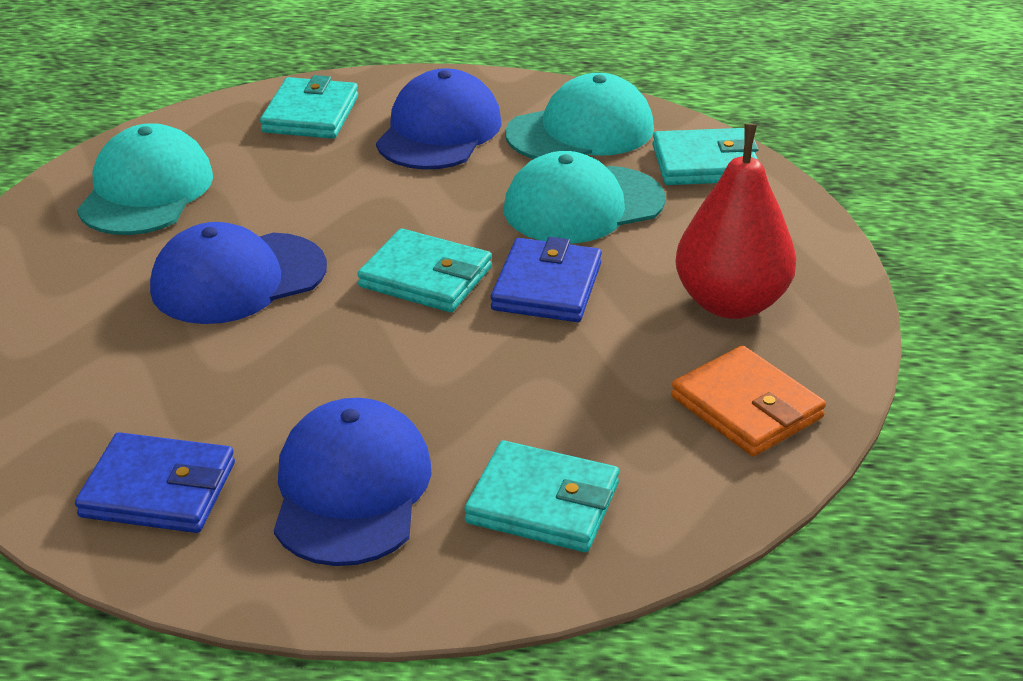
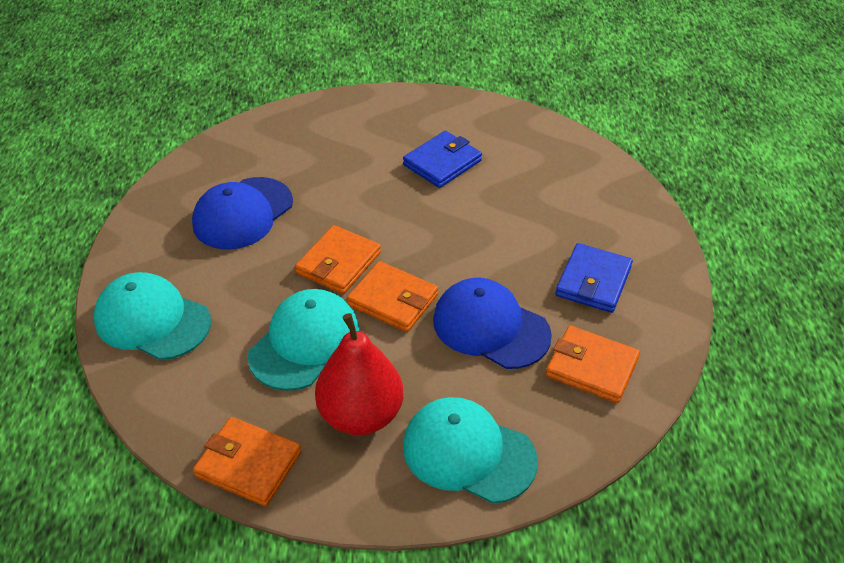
blue cap: [150,222,327,324] [274,398,432,566] [376,68,502,170] = 3 -> [192,177,293,249] [433,278,552,369] = 2
orange wallet: [671,345,826,456] = 1 -> [193,417,301,506] [295,225,381,294] [347,261,438,332] [546,326,640,403] = 4
turquoise wallet: [260,75,358,139] [357,229,492,312] [464,441,619,552] [652,128,759,185] = 4 -> none = 0

